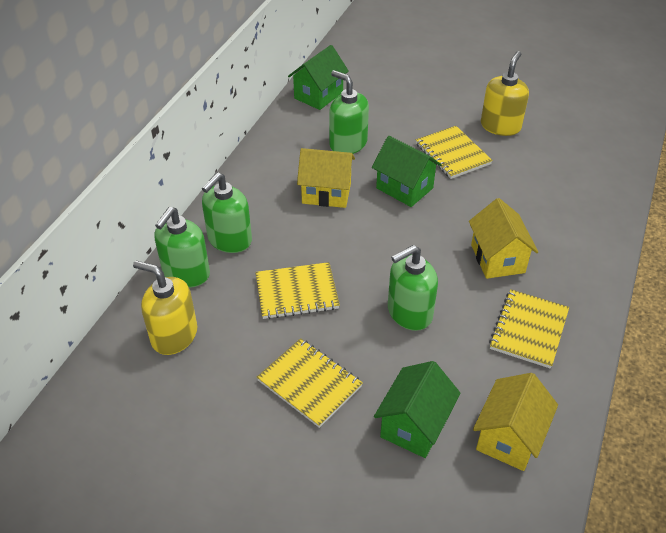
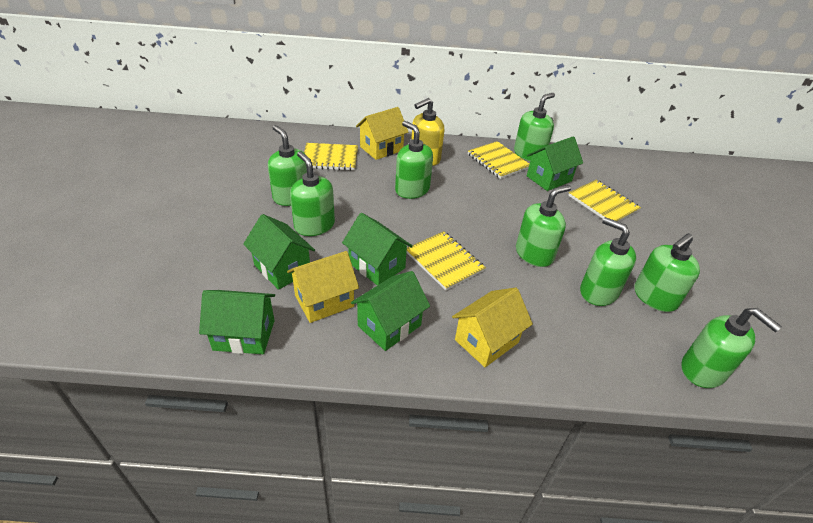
green house: [288,45,349,110] [372,136,442,207] [374,361,461,458] = 3 -> [199,290,275,354] [243,214,315,290] [342,213,413,285] [351,271,430,351] [527,136,583,191] = 5
green soap dispenser: [154,207,210,288] [202,172,252,253] [329,70,369,154] [388,245,438,331] = 4 -> [268,125,307,206] [290,151,335,236] [395,121,433,199] [514,93,555,161] [516,185,571,267] [580,217,636,306] [635,233,700,312] [681,308,782,388] = 8
yellow soap dispenser: [133,261,197,355] [481,51,529,136] = 2 -> [411,98,444,166] = 1

